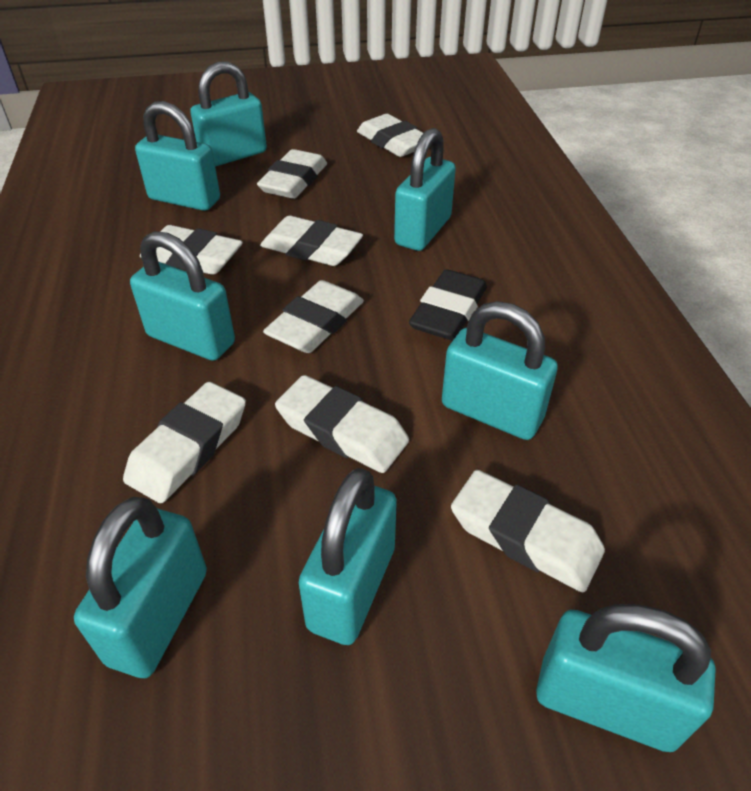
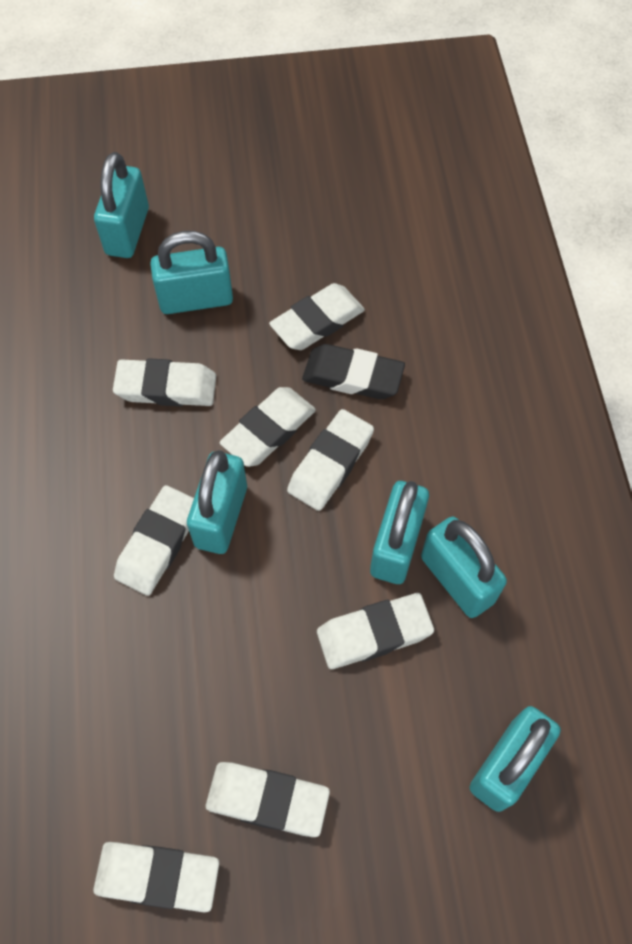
turquoise padlock: [74,497,207,678] [130,231,235,361] [135,101,220,211] [190,61,267,167] [299,468,397,645] [394,128,456,251] [442,301,558,440] [536,604,716,752] = 8 -> [94,152,149,258] [150,231,233,314] [187,450,247,554] [370,481,429,584] [421,517,507,618] [470,706,561,812] = 6

